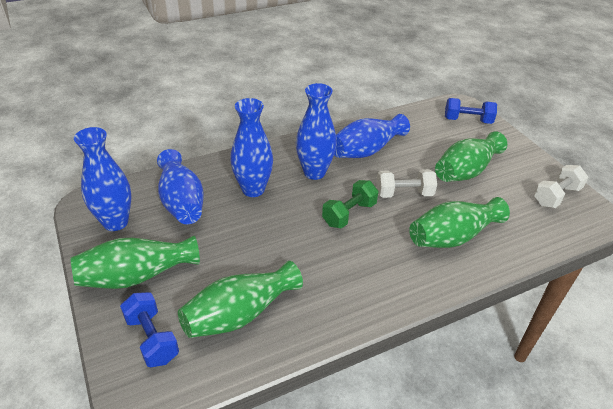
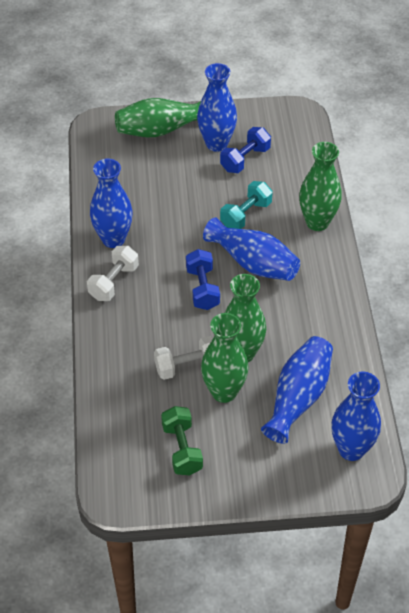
turquoise dumbbell: none = 0 -> [220,181,273,229] = 1

